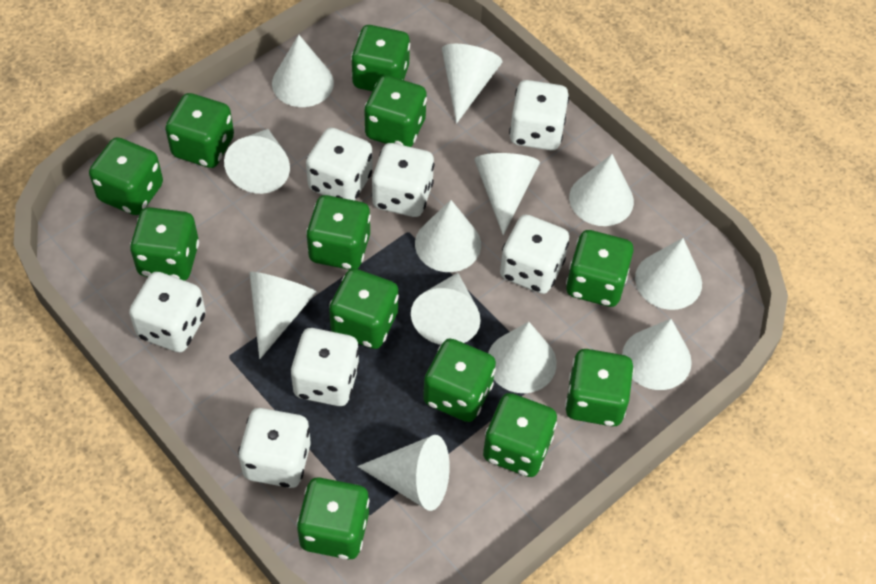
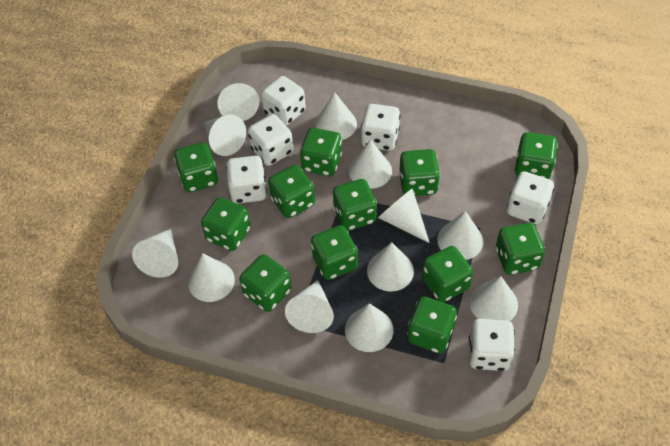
white dice: [129,272,206,352] [238,408,311,488] [291,328,360,406] [306,128,373,201] [372,143,434,217] [500,214,569,294] [509,80,569,150] = 7 -> [226,156,267,204] [248,114,294,166] [261,76,306,126] [361,104,400,151] [469,319,515,371] [507,171,554,224] = 6

